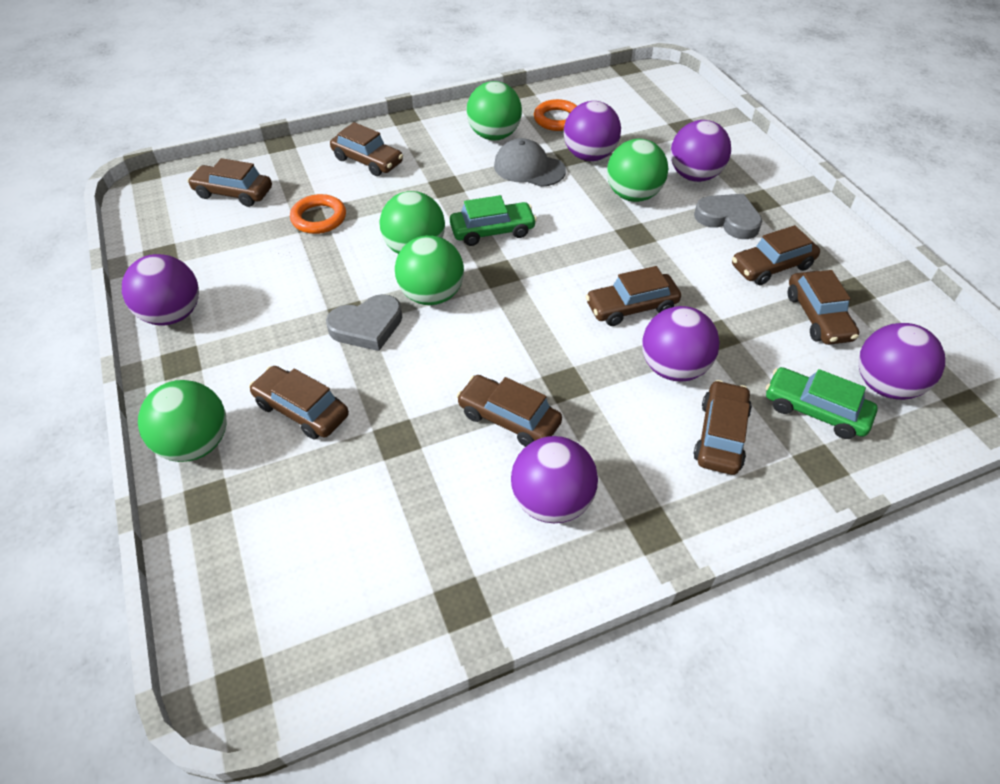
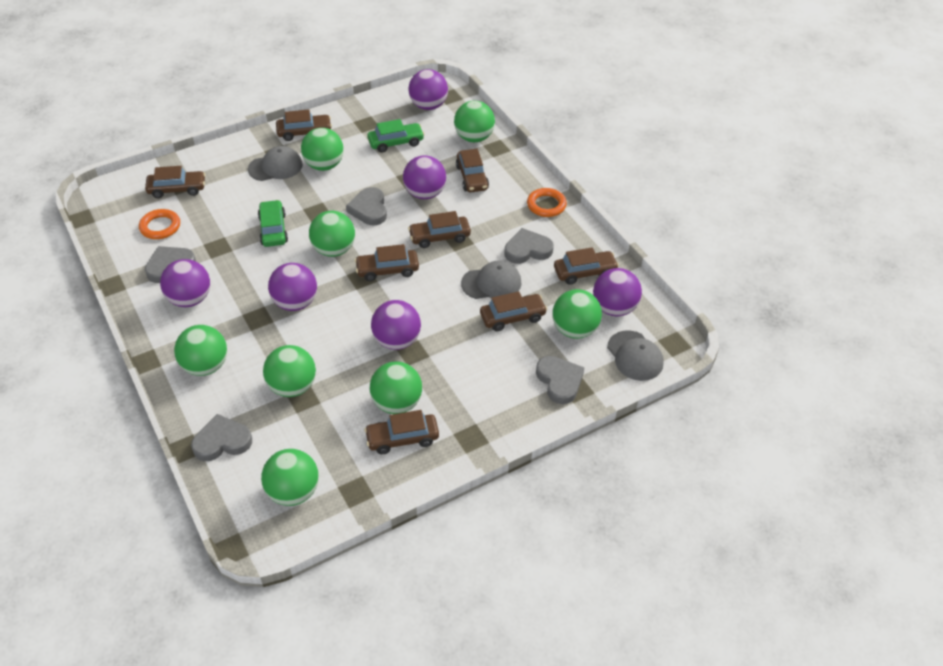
green ball: [138,380,226,462] [380,191,445,254] [395,235,464,305] [467,81,522,140] [607,139,668,202] = 5 -> [174,325,227,376] [261,449,319,506] [263,345,316,397] [301,128,344,171] [309,211,355,257] [370,361,422,414] [454,101,495,142] [553,289,602,339] = 8
grey cap: [494,138,566,187] = 1 -> [248,146,303,181] [461,261,521,299] [607,331,664,381] = 3
grey heart: [326,294,402,351] [694,194,762,239] = 2 -> [145,246,196,283] [191,414,252,461] [346,187,387,225] [504,228,554,264] [536,356,584,404] = 5

